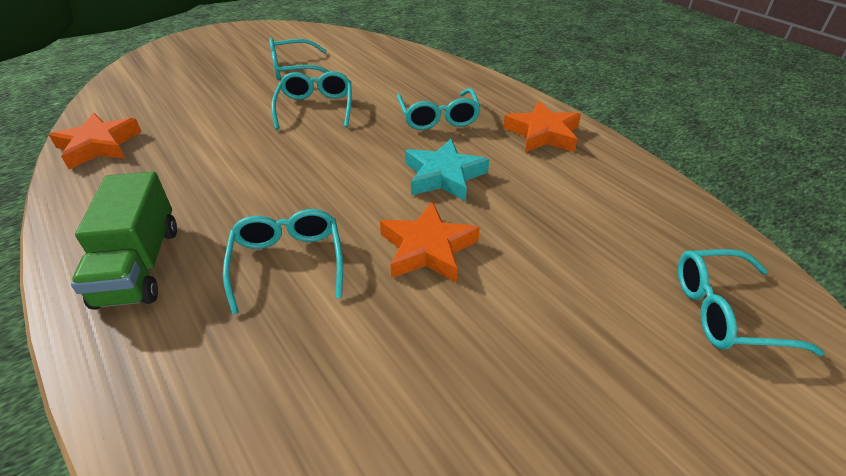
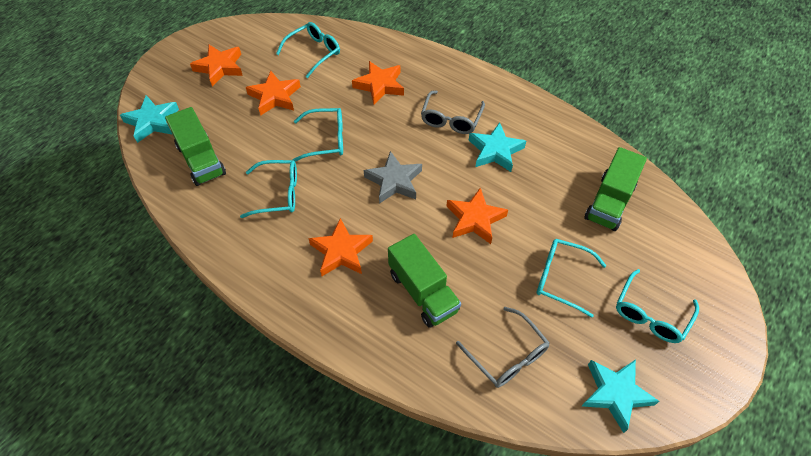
green truck: [71,171,177,310] = 1 -> [165,107,226,186] [388,234,461,328] [584,147,647,231] = 3
grey glasses: none = 0 -> [421,90,485,134] [456,307,550,388] = 2
grey star: none = 0 -> [364,151,422,204] = 1
orange star: [49,113,142,170] [380,201,480,283] [503,101,581,152] = 3 -> [190,45,243,86] [246,71,301,116] [308,218,373,276] [352,61,404,105] [446,187,508,244] = 5
turquoise star: [405,138,489,202] = 1 -> [120,95,179,143] [469,122,526,172] [582,359,659,433] = 3

